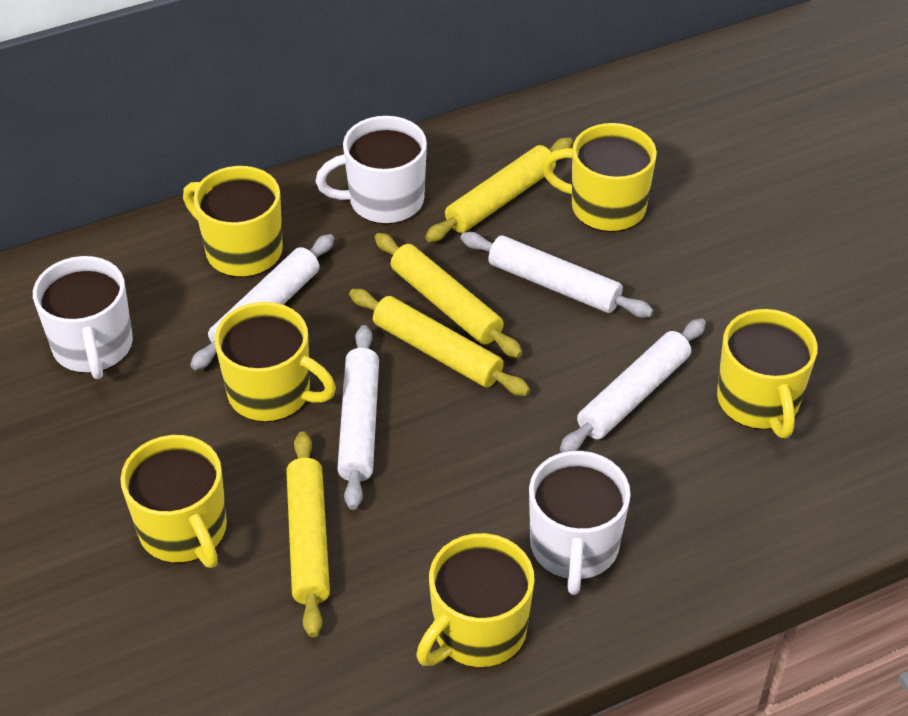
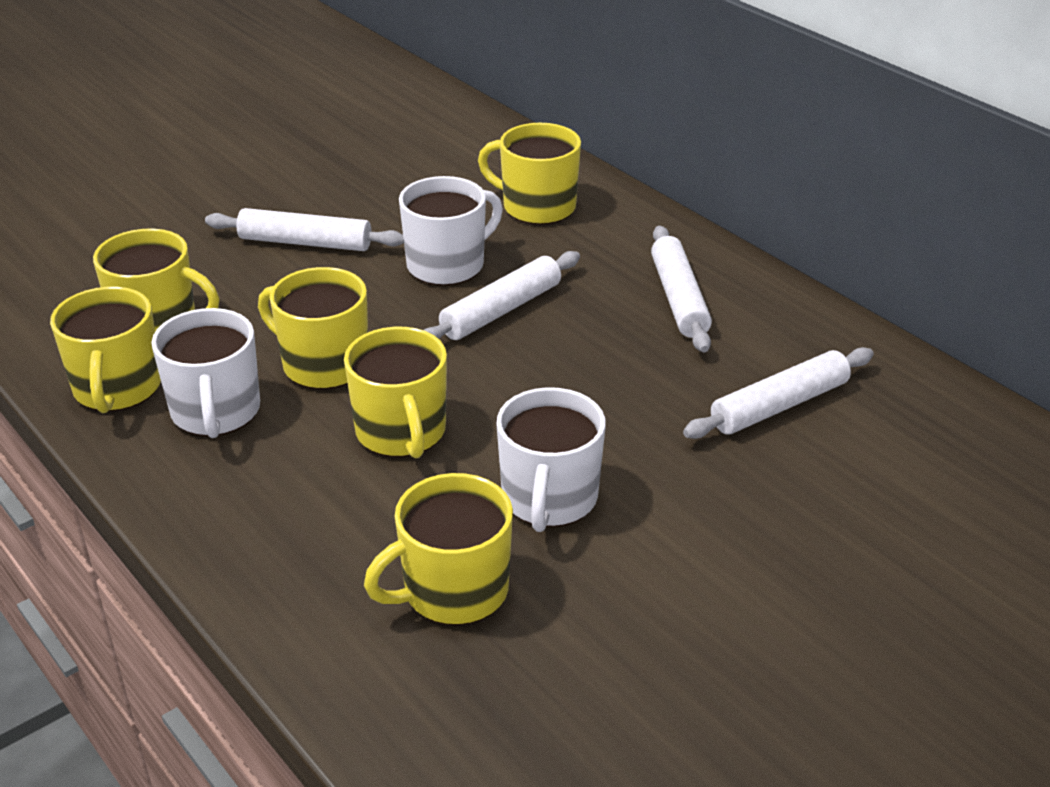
yellow rolling pin: [286,431,330,637] [349,289,530,396] [375,233,522,358] [425,138,573,242] = 4 -> none = 0

